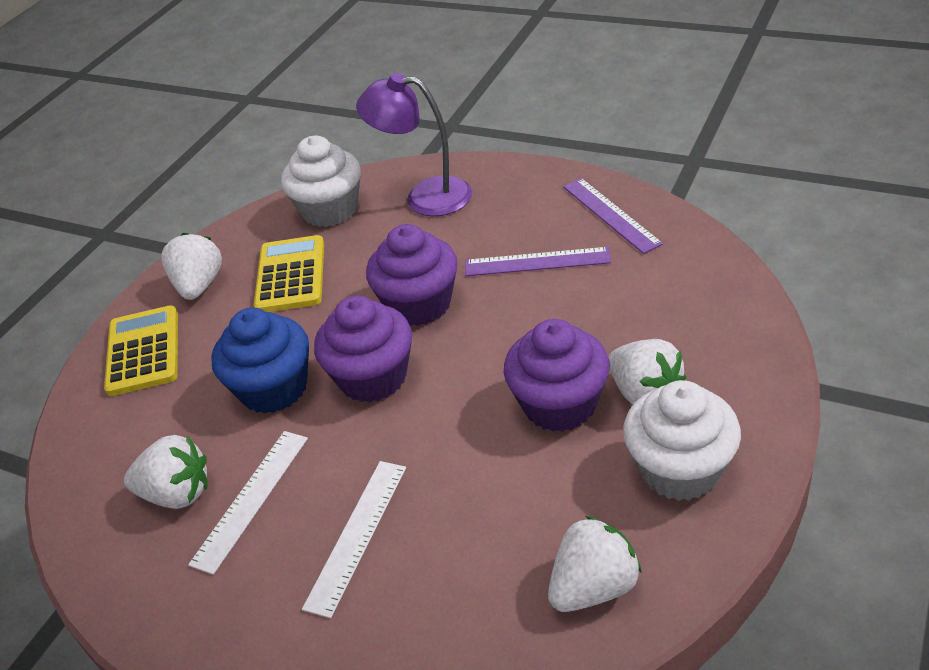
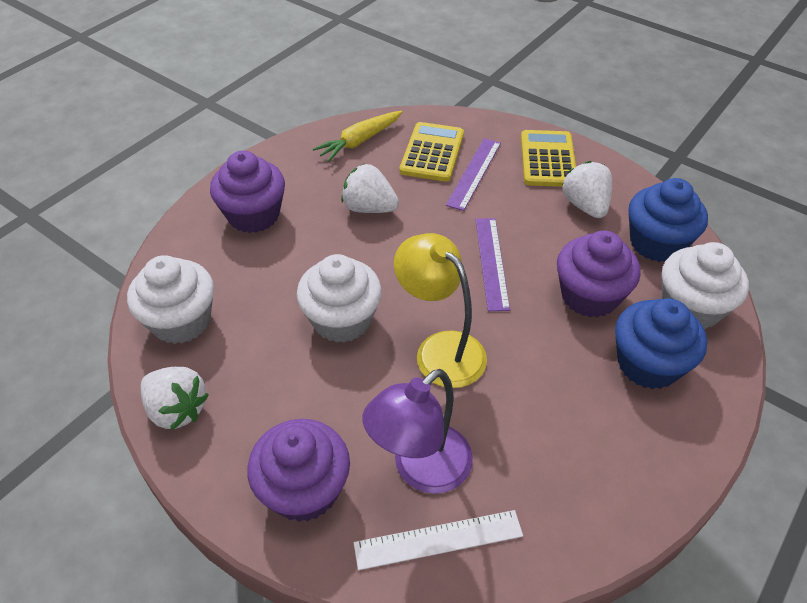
blue cupcake: [211,308,309,414] = 1 -> [615,298,707,389] [629,178,708,262] = 2
white cupcake: [281,136,361,227] [623,380,741,501] = 2 -> [127,255,214,344] [296,254,382,343] [662,242,749,329] = 3
white ruler: [188,431,308,575] [302,461,406,618] = 2 -> [354,510,523,570] = 1
white strawberry: [124,435,207,509] [161,233,222,300] [548,516,642,612] [608,339,687,405] = 4 -> [141,367,209,430] [341,164,399,213] [562,161,612,218] = 3
yellow carrot: none = 0 -> [313,111,402,162] = 1
yellow lamp: none = 0 -> [394,233,487,388] = 1

